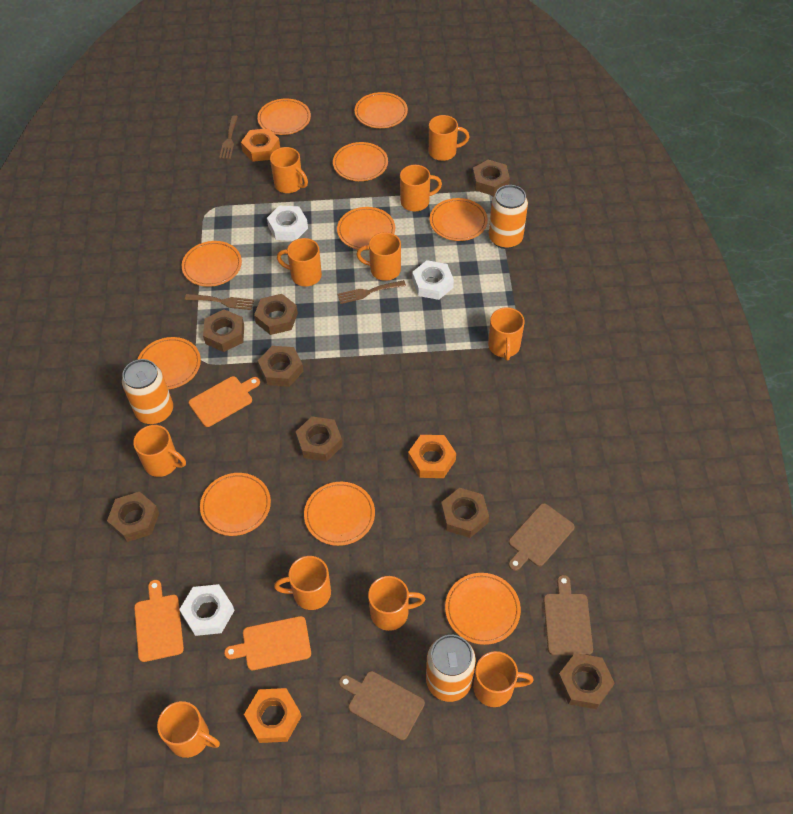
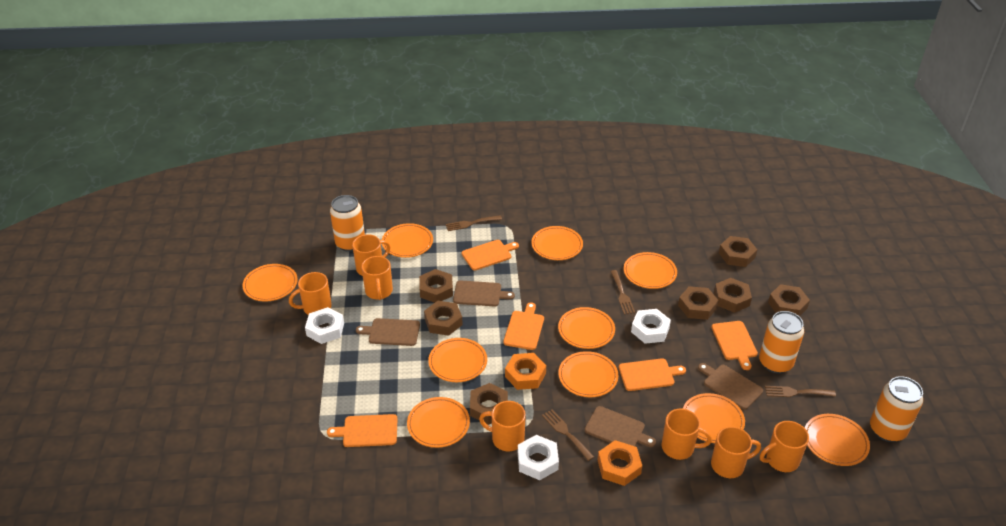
brown cutting board: [339,671,425,740] [509,503,575,571] [544,575,593,655] = 3 -> [356,318,420,346] [453,280,515,306] [585,406,656,447] [698,363,763,410] = 4
brown fork: [185,294,254,310] [219,115,238,159] [337,280,406,304] = 3 -> [446,215,502,231] [542,409,594,461] [610,270,635,315] [765,386,836,397] = 4
brown nut: [107,492,159,542] [203,309,244,352] [254,294,298,335] [258,346,304,387] [296,416,343,462] [441,488,489,538] [472,160,510,196] [557,653,615,709] = 8 -> [419,269,453,303] [424,301,463,336] [470,383,508,425] [678,286,719,320] [714,278,752,313] [719,236,757,267] [768,284,810,317] = 7
orange cutting board: [134,580,184,662] [189,376,260,427] [224,616,311,670] = 3 -> [327,414,397,447] [462,240,519,270] [503,302,544,350] [619,358,686,391] [711,321,758,370] = 5
orange mug: [133,425,186,477] [157,701,220,758] [270,147,308,193] [274,556,331,610] [277,238,322,286] [356,232,401,281] [368,576,425,631] [400,165,442,211] [429,115,469,161] [473,651,534,707] [488,307,525,361] = 11 -> [289,272,332,315] [352,234,391,276] [361,256,393,300] [479,401,526,451] [662,409,712,460] [711,426,761,478] [760,421,809,472] = 7
orange nut: [241,128,280,162] [244,688,302,743] [408,435,456,478] = 3 -> [505,353,546,390] [597,440,642,486] = 2

